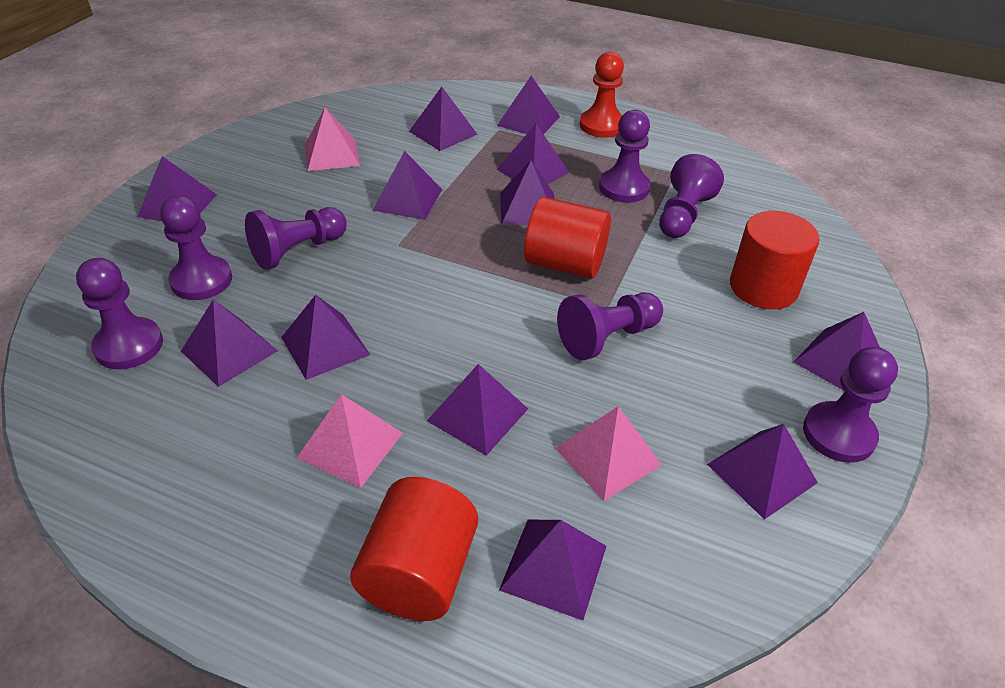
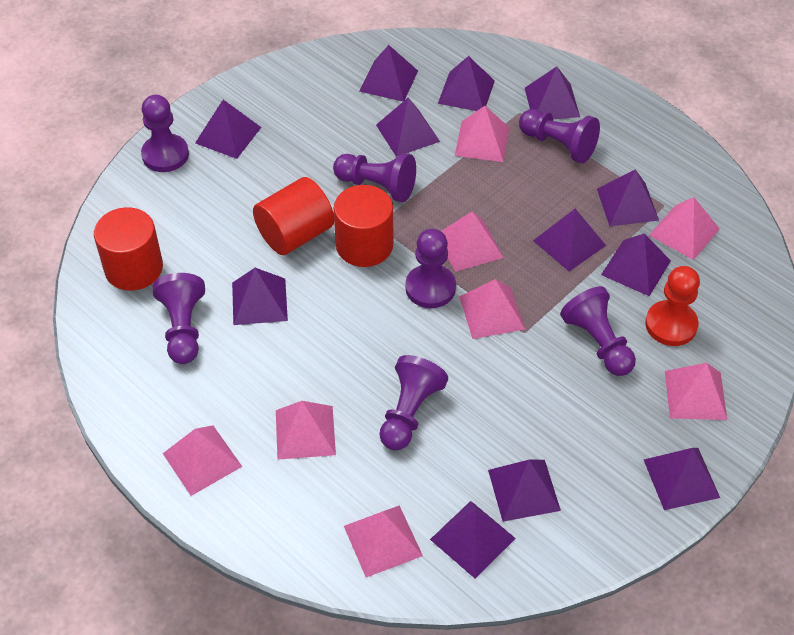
pink pyramid: [297,394,403,488] [305,108,360,171] [555,406,662,501] = 3 -> [163,425,242,496] [276,401,336,460] [344,505,423,577] [441,211,504,272] [455,106,509,162] [459,279,525,339] [649,197,720,260] [665,363,727,420] = 8

